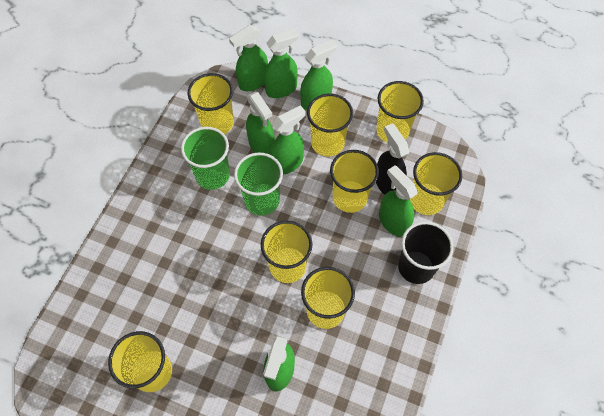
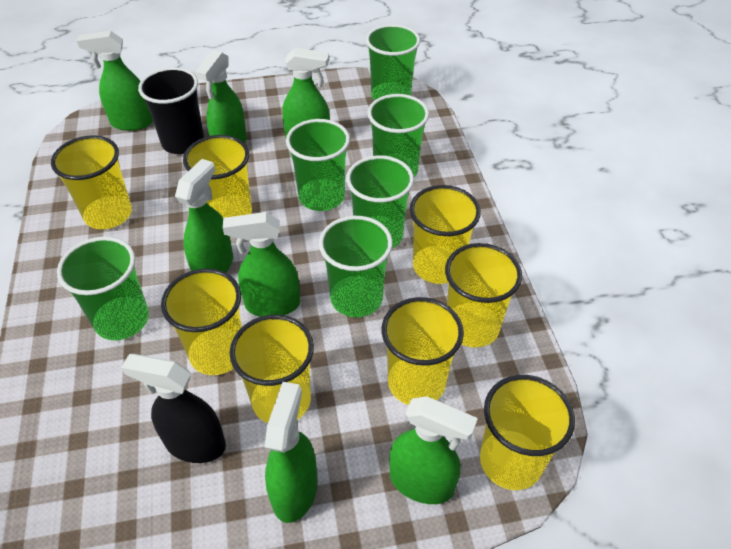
green cup: [181,127,230,190] [234,152,283,216] = 2 -> [57,237,149,340] [286,119,350,211] [319,216,393,317] [346,155,414,248] [366,24,420,101] [368,94,429,177] = 6

